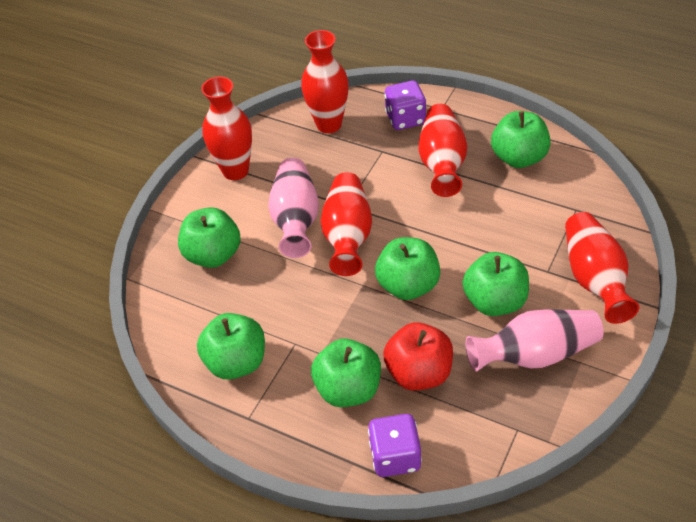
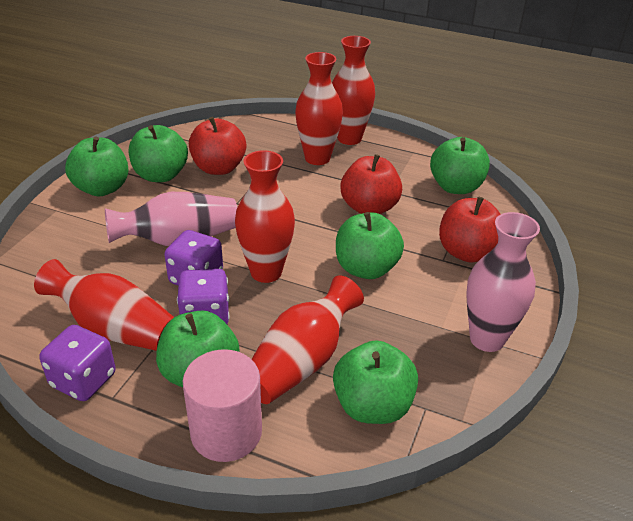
pink cylinder: none = 0 -> [183,349,262,462] = 1
purple dice: [368,414,422,477] [384,81,426,130] = 2 -> [39,325,116,401] [164,230,223,285] [177,269,230,324] = 3
red apple: [383,322,453,391] = 1 -> [189,117,246,175] [341,154,402,214] [439,197,501,263] = 3

